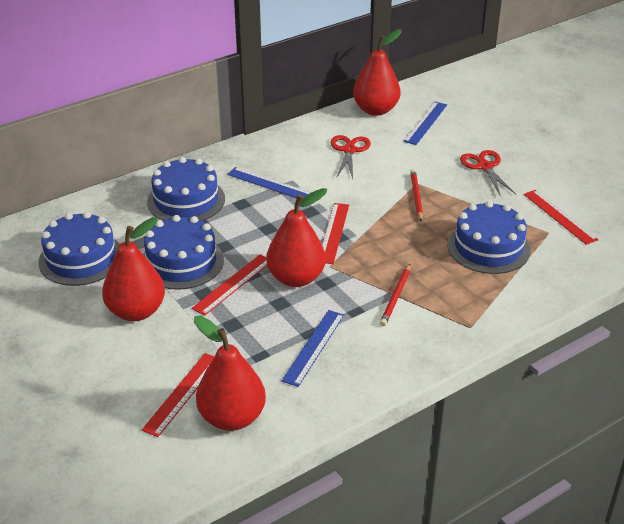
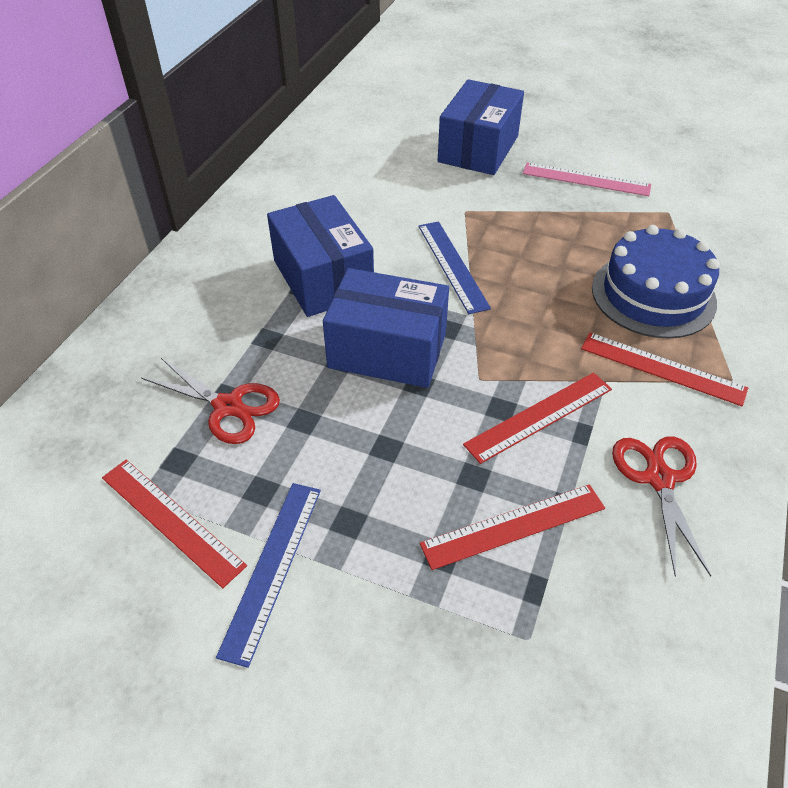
blue box: none = 0 -> [267,195,374,317] [323,268,449,388] [438,79,524,175] = 3
blue cake: [38,212,120,286] [143,215,224,290] [147,157,225,221] [447,201,531,274] = 4 -> [592,225,720,339] = 1
blue ruler: [227,167,312,198] [282,310,344,387] [403,102,447,145] = 3 -> [216,483,321,668] [418,221,491,314] = 2
pink ruler: none = 0 -> [523,162,651,196] = 1
red pear: [102,217,165,321] [194,316,266,431] [266,188,327,287] [353,29,401,116] = 4 -> none = 0
red pencil: [380,264,411,326] [410,169,423,221] = 2 -> none = 0

